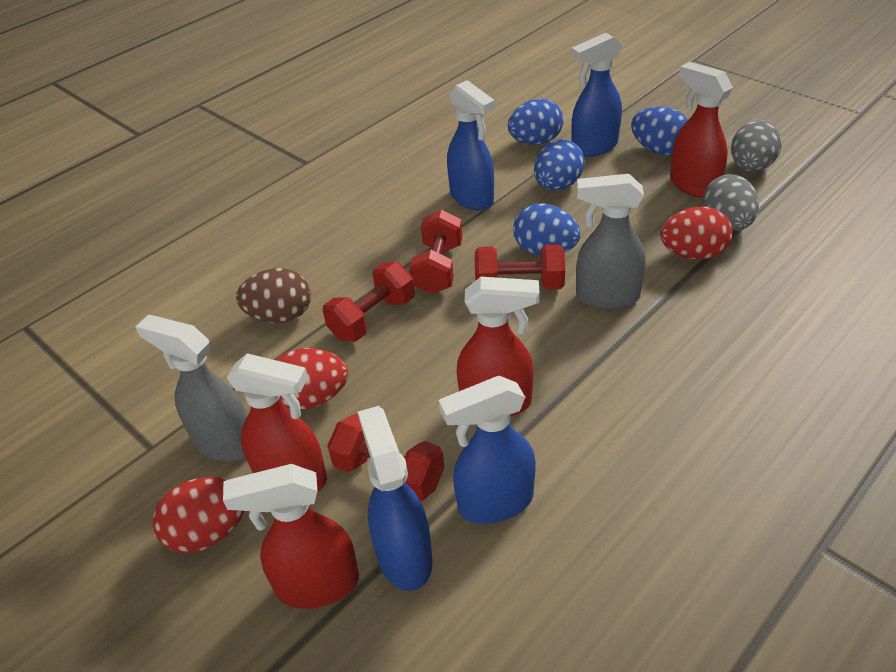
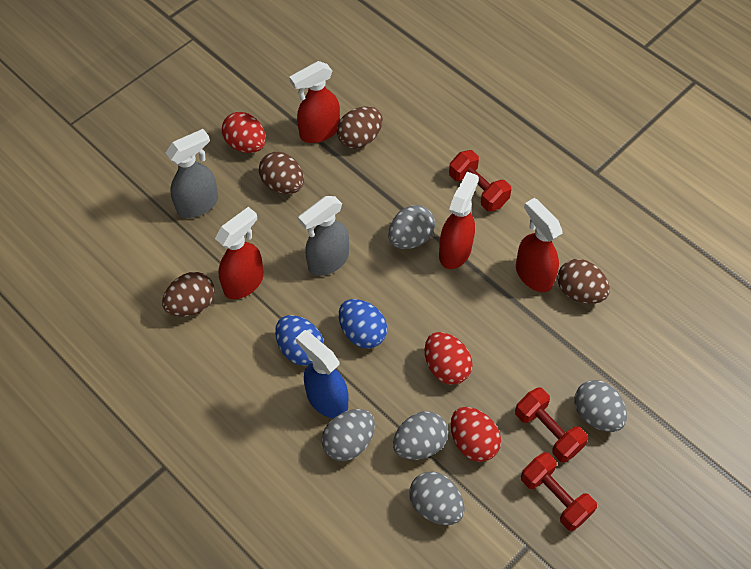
blue egg: [508,99,564,145] [513,203,581,256] [534,139,585,191] [631,106,688,155] = 4 -> [275,315,324,365] [339,299,387,348] = 2
blue spray bottle: [358,406,433,591] [439,376,536,524] [447,80,495,210] [571,33,622,157] = 4 -> [296,330,348,418] = 1
brown egg: [236,268,311,323] = 1 -> [162,272,215,317] [259,152,304,194] [337,106,383,149] [557,259,610,304] = 4
grey egg: [703,174,759,231] [731,120,782,172] = 2 -> [322,409,375,461] [388,205,435,249] [393,411,448,460] [409,472,465,525] [574,380,627,432] = 5
red dumbbell: [323,262,415,342] [327,414,444,501] [409,210,462,294] [475,244,565,290] = 4 -> [449,150,511,211] [515,387,588,463] [521,452,597,531] = 3

